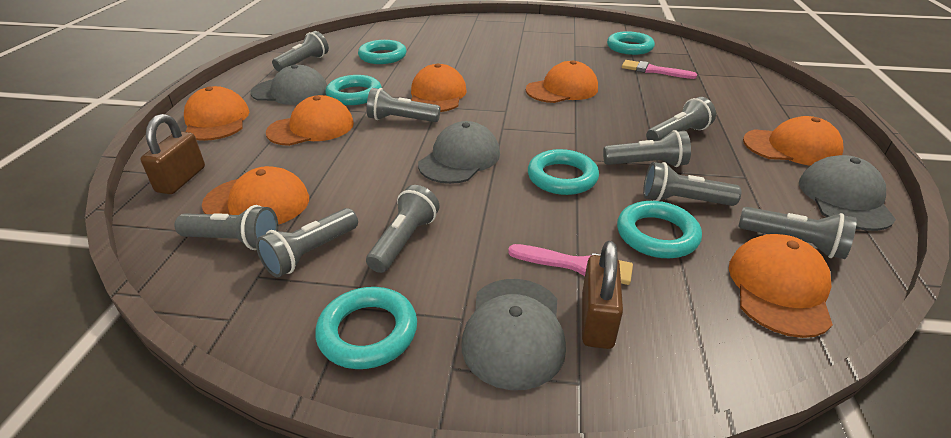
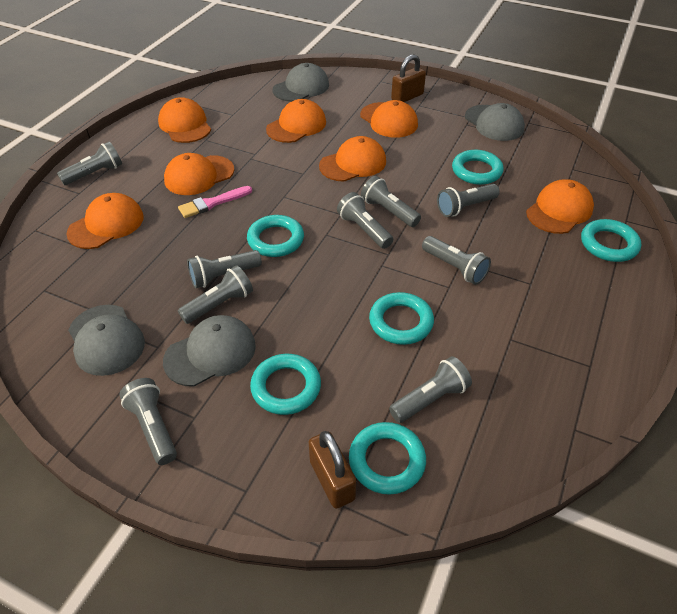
pink brush: [508,244,633,285] [622,60,697,79] = 2 -> [178,186,252,218] = 1

